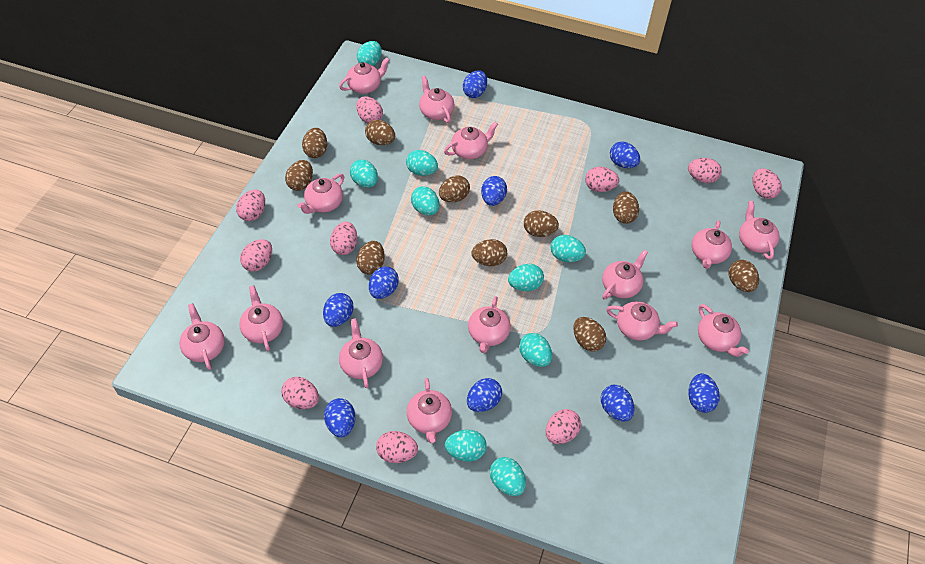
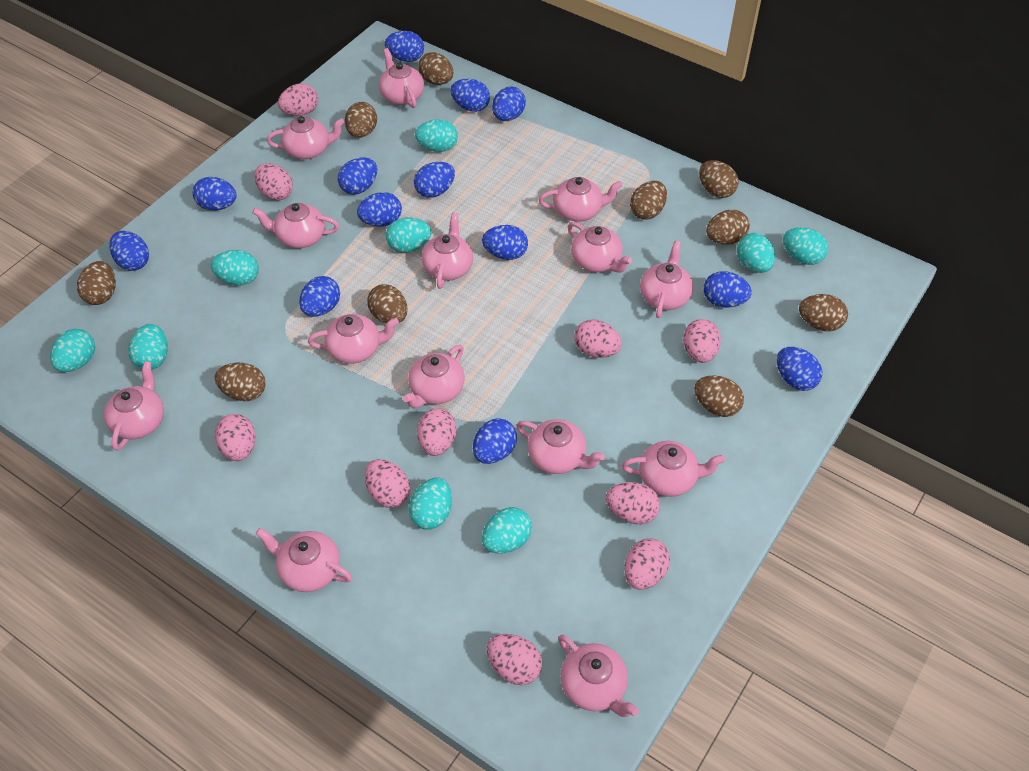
blue egg: [323,293,354,327] [324,398,355,437] [369,266,399,299] [463,70,487,98] [467,378,502,412] [481,176,507,206] [601,385,634,422] [610,142,640,168] [688,373,720,413] = 9 -> [109,231,149,271] [193,177,237,211] [299,276,340,317] [338,157,377,195] [357,192,402,227] [385,31,424,62] [414,162,455,198] [450,79,490,112] [473,418,517,464] [482,225,528,260] [492,87,526,121] [703,271,752,307] [777,347,822,391] = 13

